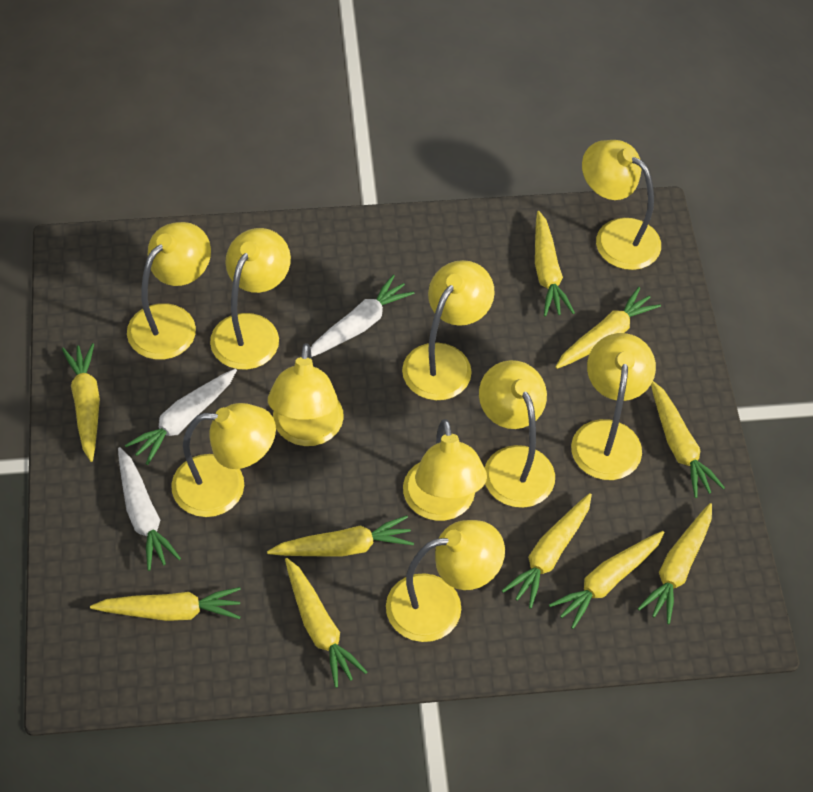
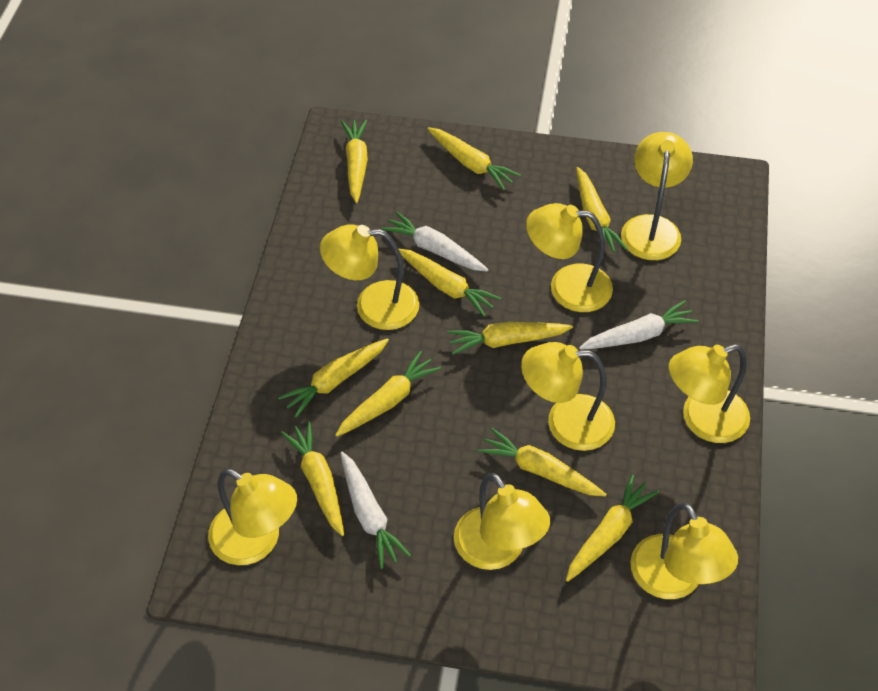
yellow lamp: [127,222,211,360] [171,403,276,517] [210,228,291,370] [268,343,344,446] [386,520,505,642] [402,260,495,400] [403,419,487,521] [479,360,555,508] [571,333,656,480] [582,140,661,270] = 10 -> [208,468,297,565] [320,224,420,330] [454,473,550,570] [521,342,615,451] [526,203,613,312] [621,132,693,260] [631,503,738,599] [669,344,750,443] = 8

